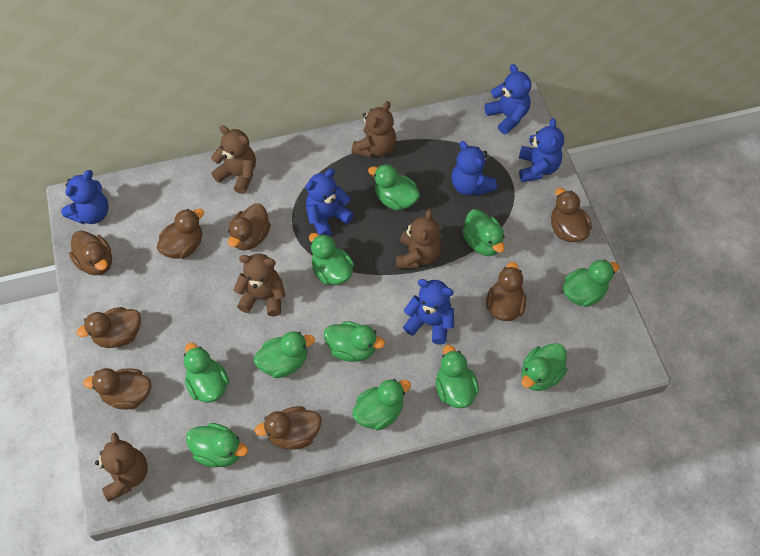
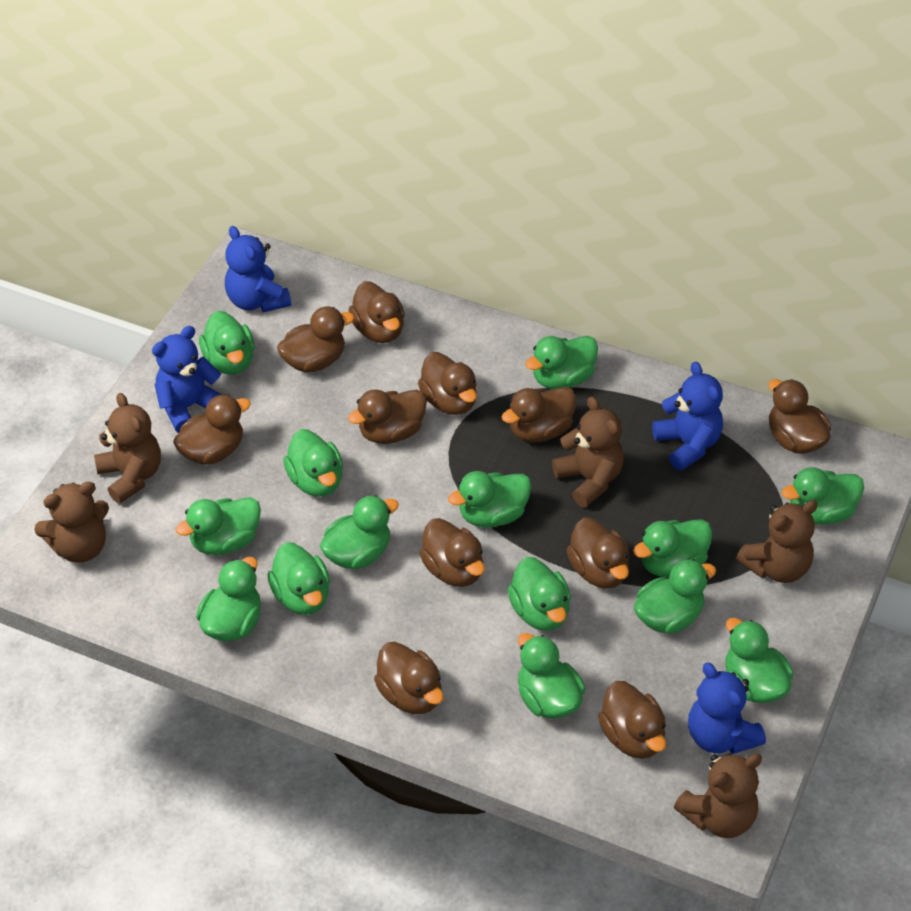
blue teddy bear: [61,170,109,224] [305,169,354,236] [403,279,454,345] [452,141,497,196] [485,64,531,134] [519,118,564,182] = 6 -> [152,326,222,433] [225,226,291,312] [652,362,723,471] [688,663,766,754] = 4
brown duck: [69,230,112,275] [76,307,141,348] [83,368,151,410] [157,209,204,259] [228,204,271,251] [254,406,321,450] [486,262,526,321] [551,188,592,242] = 8 -> [173,394,251,465] [277,307,354,372] [348,281,405,343] [348,389,427,444] [374,642,444,714] [418,352,477,415] [419,518,485,587] [502,387,576,442] [567,517,630,589] [598,681,666,759] [769,379,831,454] = 11
green duck: [184,343,229,402] [186,423,248,468] [254,331,315,378] [309,233,354,285] [324,321,385,362] [352,379,411,431] [368,164,420,211] [436,345,479,408] [462,209,505,256] [522,343,567,391] [563,259,619,307] = 11 -> [176,497,261,555] [196,557,261,641] [199,311,255,375] [267,542,330,615] [283,429,343,497] [320,495,399,569] [448,471,532,528] [508,557,571,631] [518,633,585,719] [525,336,598,389] [633,519,712,577] [634,559,716,634] [725,618,793,703] [782,467,864,525] = 14

